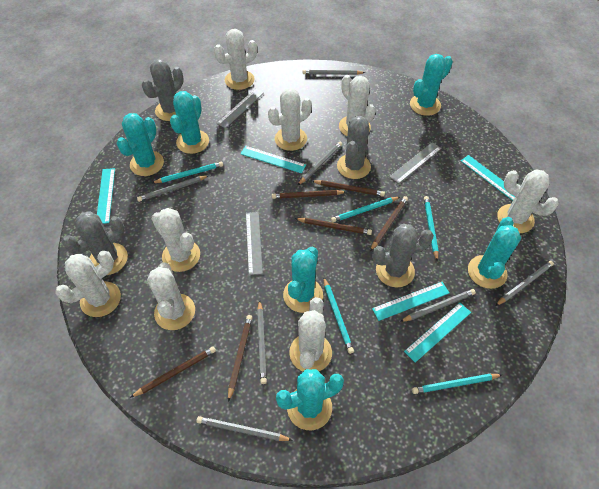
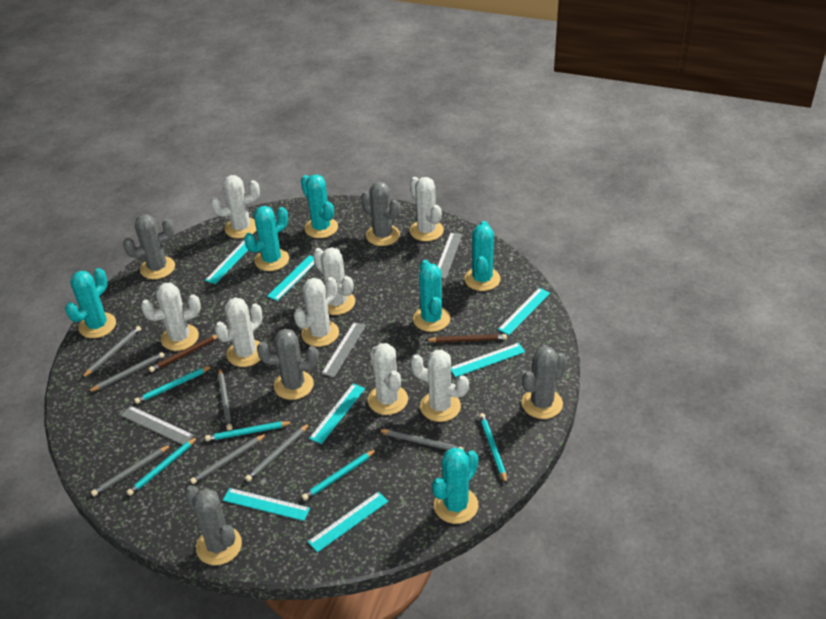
brown pencil: [130,346,216,398] [228,315,253,402] [272,190,346,199] [295,218,372,235] [312,180,385,197] [370,196,408,251] = 6 -> [149,335,217,372] [426,334,507,343] = 2
grey cactus: [62,211,128,275] [142,59,184,121] [337,116,371,179] [372,224,434,287] = 4 -> [123,214,175,279] [184,485,242,565] [257,329,319,400] [361,182,400,246] [522,346,567,419] = 5
turquoise ruler: [97,168,115,224] [240,146,306,173] [372,282,449,321] [404,303,471,363] [461,155,515,201] = 5 -> [205,241,248,284] [223,488,310,521] [267,255,315,301] [308,491,389,553] [309,384,365,444] [451,343,525,377] [498,288,550,335] = 7

